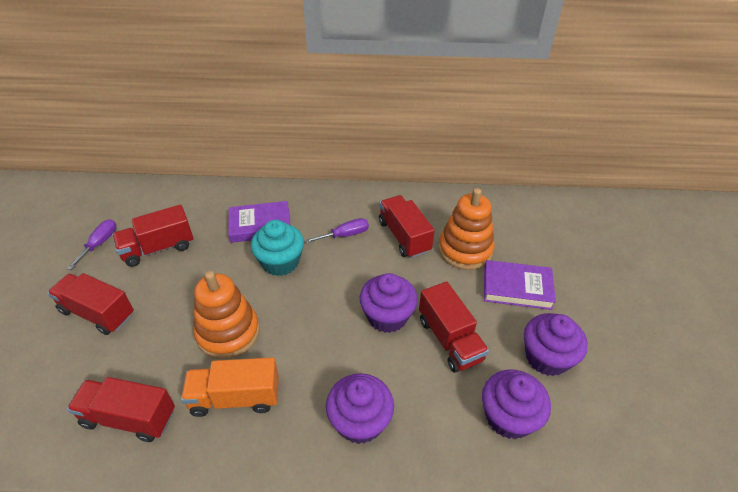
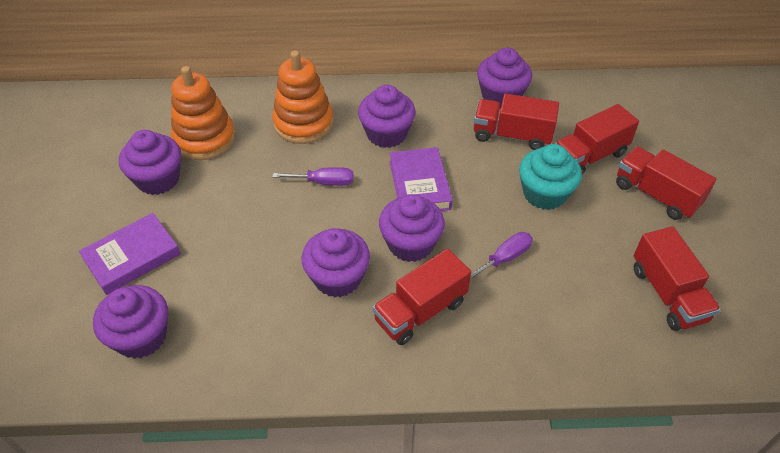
orange truck: [181,357,279,417] = 1 -> none = 0
purple cupcake: [326,373,394,444] [360,273,418,333] [482,369,551,439] [524,313,588,376] = 4 -> [93,285,168,359] [119,130,181,195] [302,228,370,297] [358,85,415,148] [379,194,445,262] [477,48,532,109] = 6

